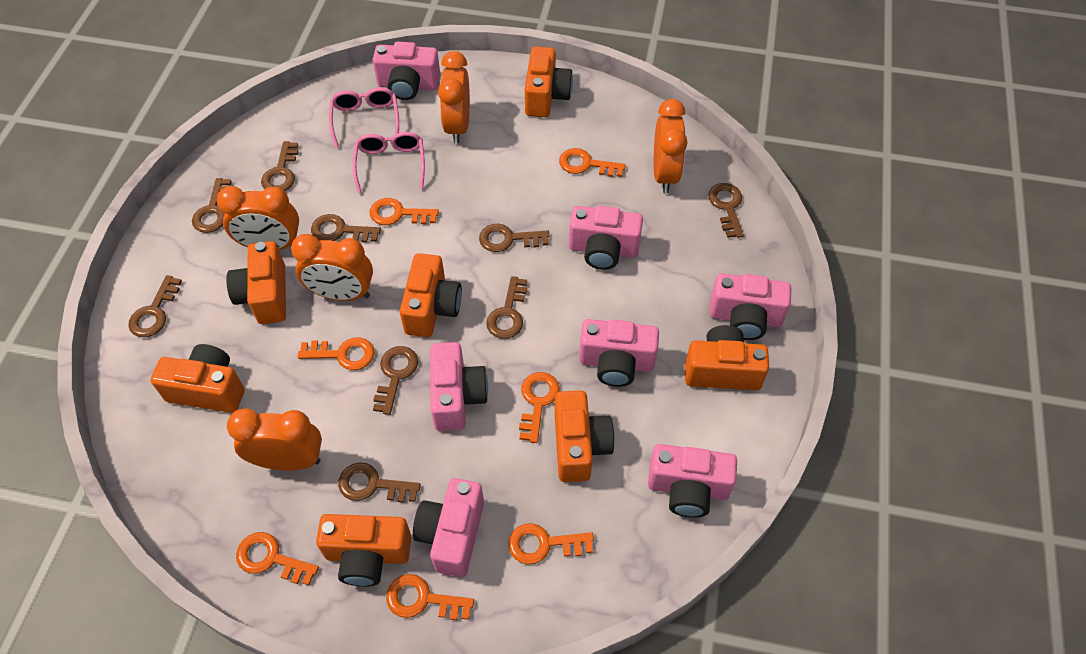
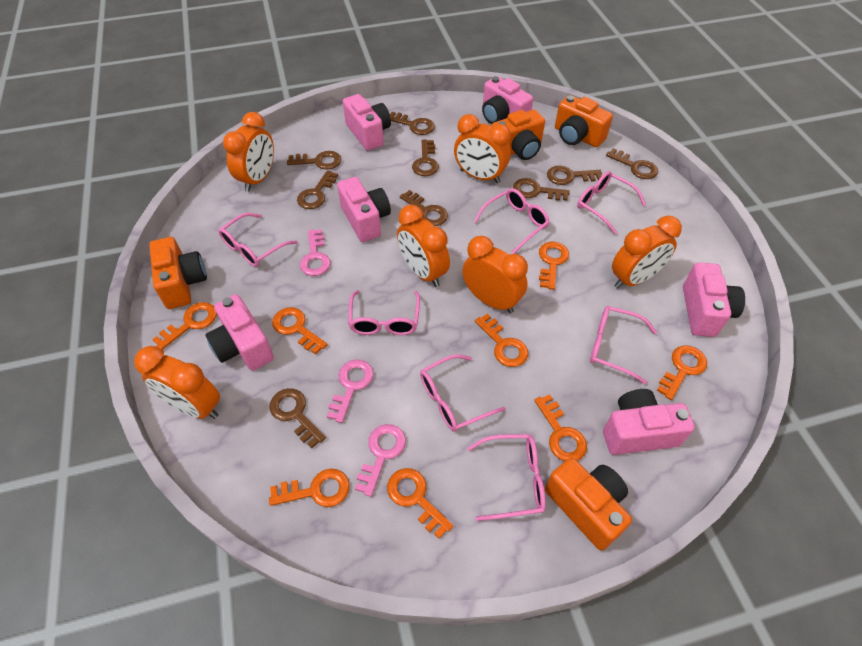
orange camera: [150,344,245,413] [226,241,286,324] [316,514,411,587] [400,253,462,337] [525,46,573,117] [555,391,615,482] [685,325,769,390] = 7 -> [149,237,207,309] [491,110,545,160] [545,458,632,551] [555,95,613,147] = 4
orange clock: [217,186,299,250] [227,408,322,471] [291,234,373,301] [438,51,470,143] [654,99,687,193] = 5 -> [134,346,220,419] [223,112,274,192] [397,205,450,287] [454,114,511,183] [462,236,528,313] [612,216,682,289] = 6
orange key: [236,532,319,585] [298,337,375,370] [370,198,439,225] [386,574,474,620] [508,523,594,565] [519,372,560,443] [559,148,626,177] = 7 -> [152,302,217,350] [269,469,350,507] [272,307,328,355] [387,468,453,538] [475,314,528,367] [534,394,587,461] [539,242,569,290] [657,345,707,400] = 8
pink camera: [373,42,440,100] [413,478,484,577] [430,342,488,431] [569,206,643,270] [579,319,659,387] [648,444,737,518] [709,273,791,340] = 7 -> [205,294,274,371] [337,177,391,242] [343,94,391,151] [482,76,533,124] [603,389,695,455] [683,263,745,337] = 6
pink glasses: [329,88,399,148] [353,132,425,193] = 2 -> [218,213,297,267] [348,290,420,335] [420,354,506,432] [467,434,546,521] [474,188,550,254] [577,171,646,234] [590,306,657,384] = 7
pink key: none = 0 -> [300,229,331,276] [327,359,374,423] [355,424,406,497] = 3

